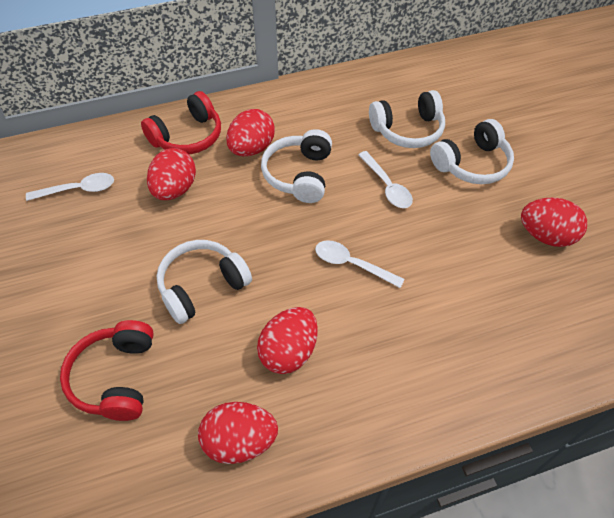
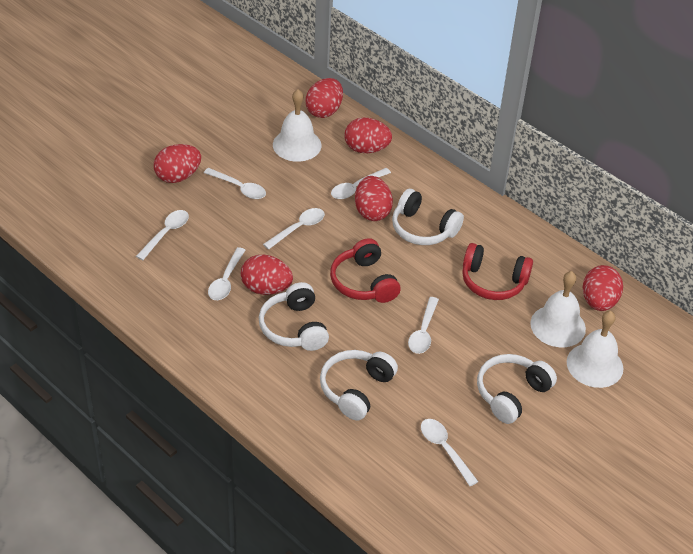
red egg: [147,148,196,200] [198,402,278,464] [226,109,275,156] [257,307,318,374] [521,198,587,247] = 5 -> [154,144,201,183] [241,255,293,295] [306,78,343,118] [345,118,392,153] [355,176,393,221] [583,265,623,311] = 6
white bell: none = 0 -> [273,89,321,162] [530,271,586,347] [567,311,623,388] = 3
white spoon: [26,173,114,201] [315,240,405,288] [358,151,413,208] = 3 -> [136,210,189,260] [204,168,266,199] [208,247,245,300] [263,208,325,250] [331,168,391,199] [408,297,439,354] [421,419,478,486] = 7

